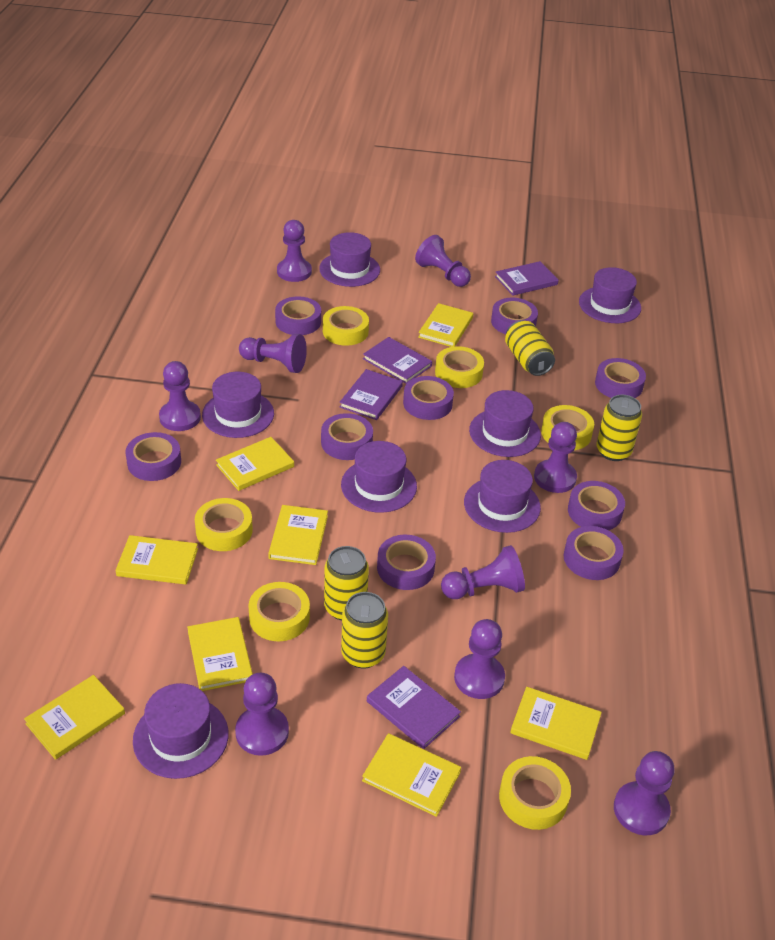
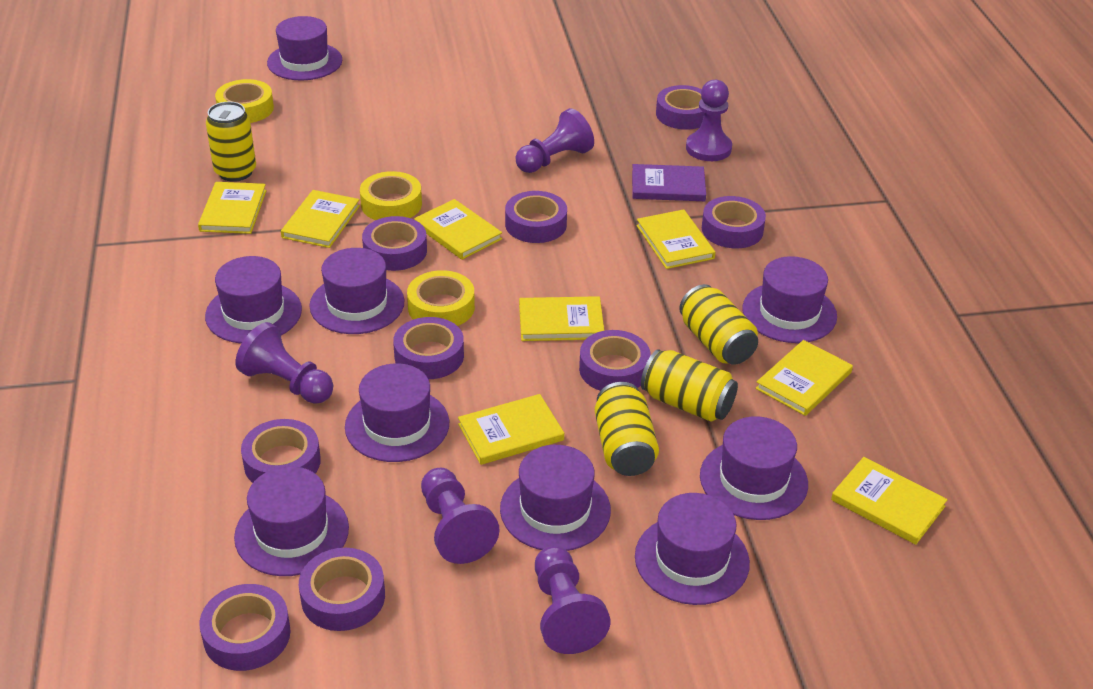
purple book: [340,369,403,420] [363,337,432,384] [367,666,461,749] [495,261,559,296] = 4 -> [632,164,706,201] = 1
purple hat: [133,683,229,779] [202,372,274,438] [319,232,380,287] [341,441,417,513] [464,460,541,533] [469,390,541,457] [579,267,641,323] = 7 -> [205,256,302,344] [234,466,349,576] [267,16,342,80] [309,248,404,334] [345,364,449,462] [500,445,611,551] [635,493,750,605] [700,416,808,520] [742,256,837,343] = 9
purple pawn: [159,361,201,431] [235,673,289,756] [239,334,307,373] [277,220,312,282] [415,235,471,287] [441,545,525,599] [454,619,505,699] [534,422,577,493] [614,751,675,835] = 9 -> [235,322,333,404] [421,468,500,564] [515,108,594,173] [535,546,610,654] [686,80,732,161] = 5
yellow tape: [195,498,253,551] [248,582,310,641] [323,306,369,346] [435,346,484,388] [499,756,571,830] [541,405,594,450] = 6 -> [215,79,274,123] [360,171,422,220] [407,270,475,326] = 3

